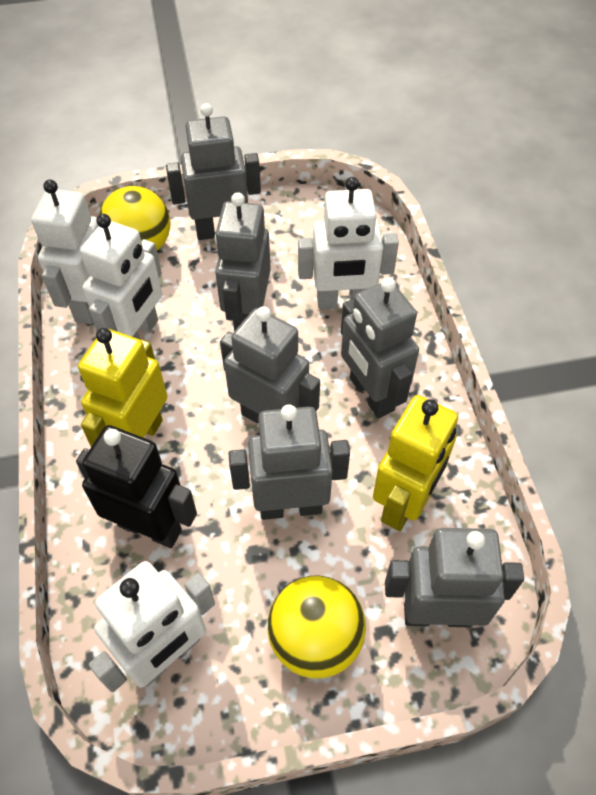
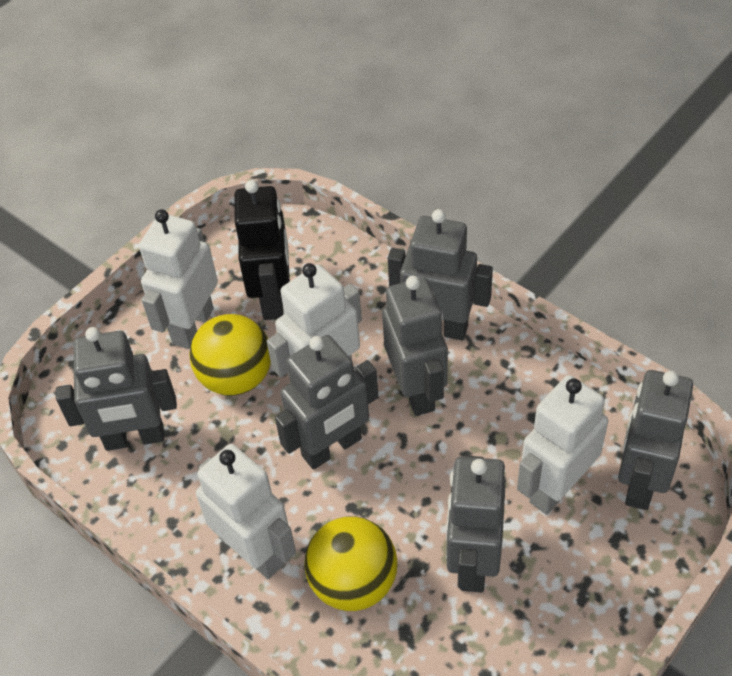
yellow robot: [78,328,168,447] [373,395,458,531] = 2 -> none = 0

